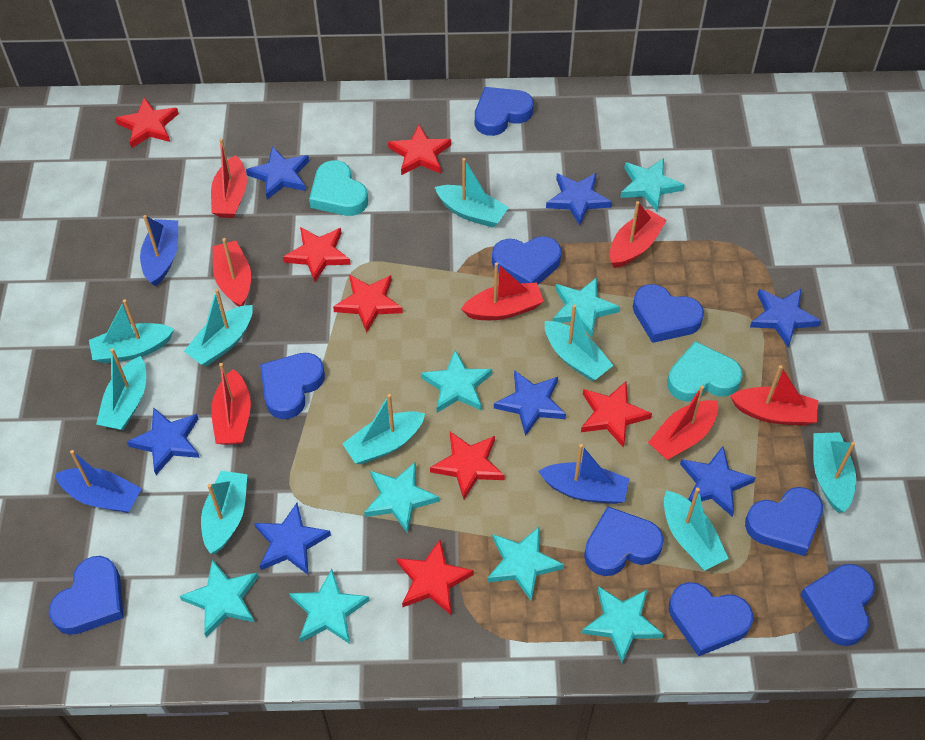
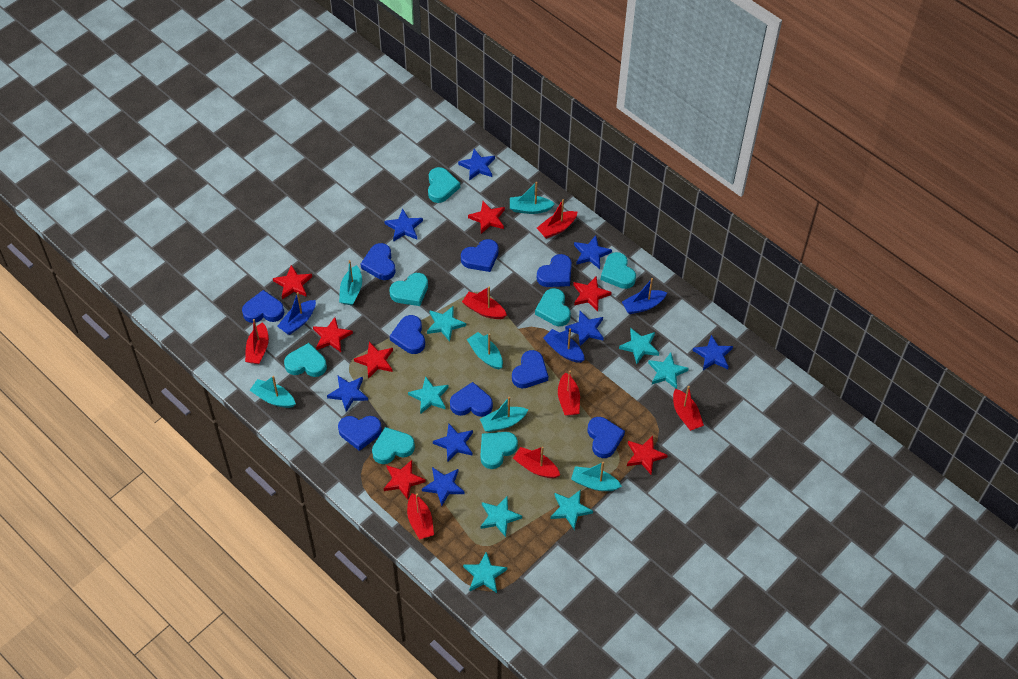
blue star: [127,407,200,475] [246,146,309,200] [254,503,331,575] [494,370,566,436] [546,173,612,226] [680,446,756,517] [750,289,821,347] = 7 -> [327,376,368,412] [384,209,423,242] [422,467,464,506] [433,423,473,462] [458,149,495,181] [565,311,604,346] [574,235,612,269] [692,335,733,370] = 8
turquoise boat: [89,299,174,364] [96,348,146,430] [184,289,253,366] [201,471,247,554] [342,394,425,464] [435,158,509,228] [545,304,614,381] [664,488,729,570] [813,432,856,513] = 9 -> [250,376,296,408] [339,260,362,305] [467,332,503,369] [480,397,528,432] [510,182,555,214] [571,462,622,491] = 6
turquoise heart: [309,160,368,216] [667,341,743,402] = 2 -> [284,343,327,377] [372,427,415,464] [389,273,428,306] [428,167,460,203] [480,432,518,469] [535,288,571,326] [601,252,636,289] = 7
turquoise star: [180,559,258,637] [289,569,369,644] [364,462,439,533] [421,350,492,413] [487,526,564,602] [553,277,620,337] [582,586,664,663] [620,158,685,211] = 8 -> [408,376,449,414] [427,306,466,342] [463,552,507,593] [481,497,522,537] [551,490,593,530] [619,328,659,364] [648,352,689,389] = 7

